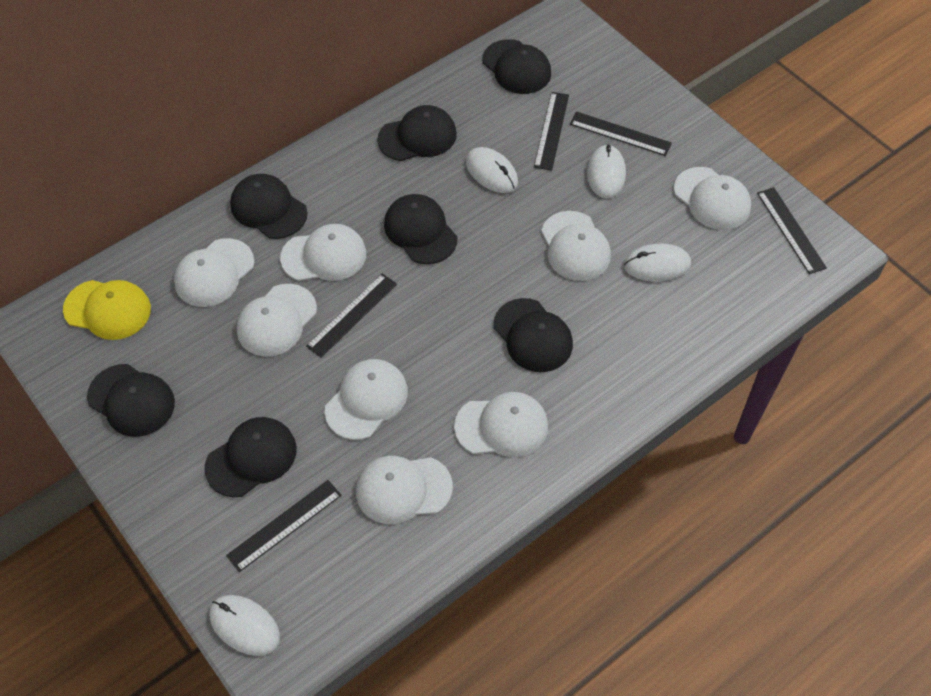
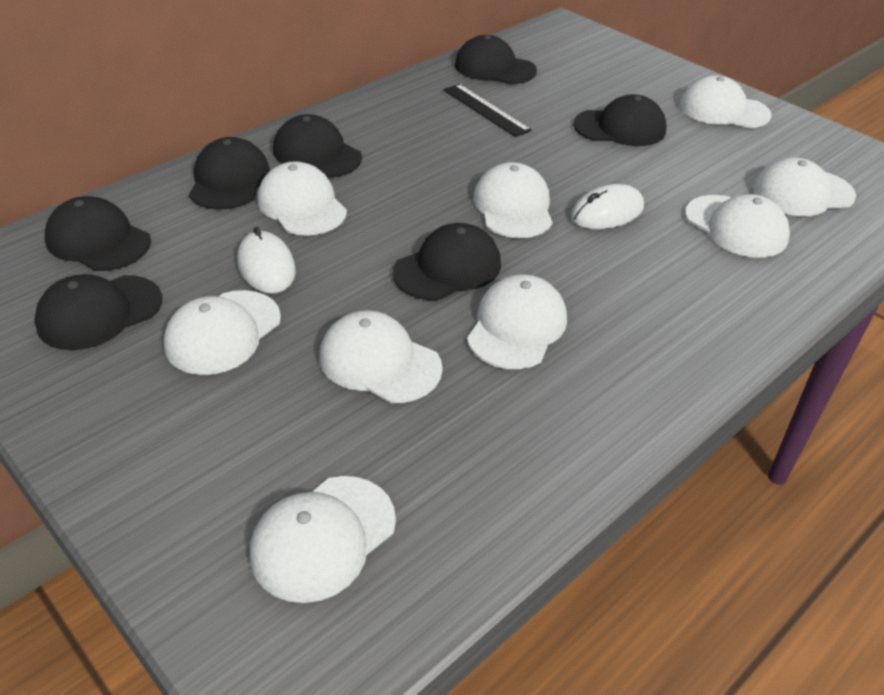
black ruler: [226,480,341,572] [306,273,397,358] [534,92,569,171] [570,111,672,156] [757,187,827,274] = 5 -> [443,84,532,137] = 1
white cap: [174,238,254,307] [237,284,317,357] [280,224,366,281] [324,359,408,440] [356,456,453,524] [454,392,548,457] [541,211,611,281] [674,167,751,230] = 8 -> [163,290,281,375] [250,476,396,603] [258,161,347,236] [320,310,443,403] [467,274,567,369] [474,162,553,238] [680,75,772,128] [685,194,790,258] [753,158,856,216] = 9
white mouse: [209,595,280,656] [466,147,518,193] [587,144,626,198] [624,244,691,281] = 4 -> [237,227,296,294] [571,184,644,229] = 2
yellow cap: [63,280,151,340] = 1 -> none = 0

